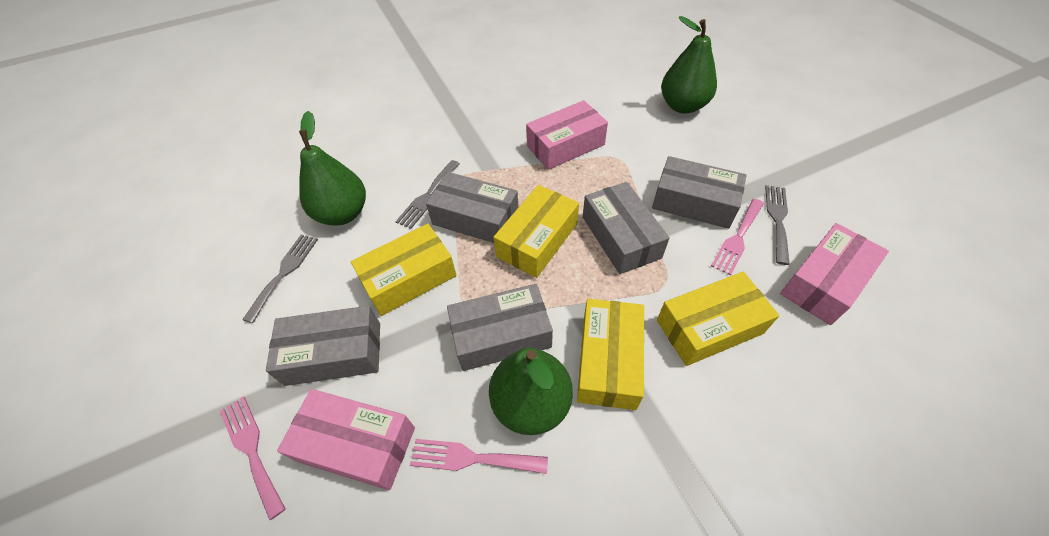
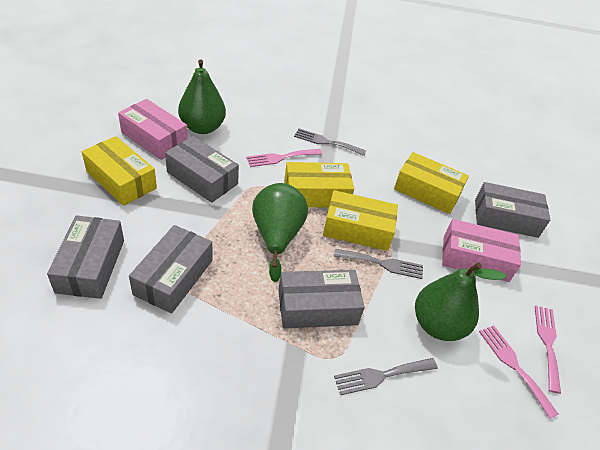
pink box: [277,389,415,490] [526,100,608,170] [780,223,889,325] = 3 -> [118,99,188,160] [442,219,521,282] = 2

